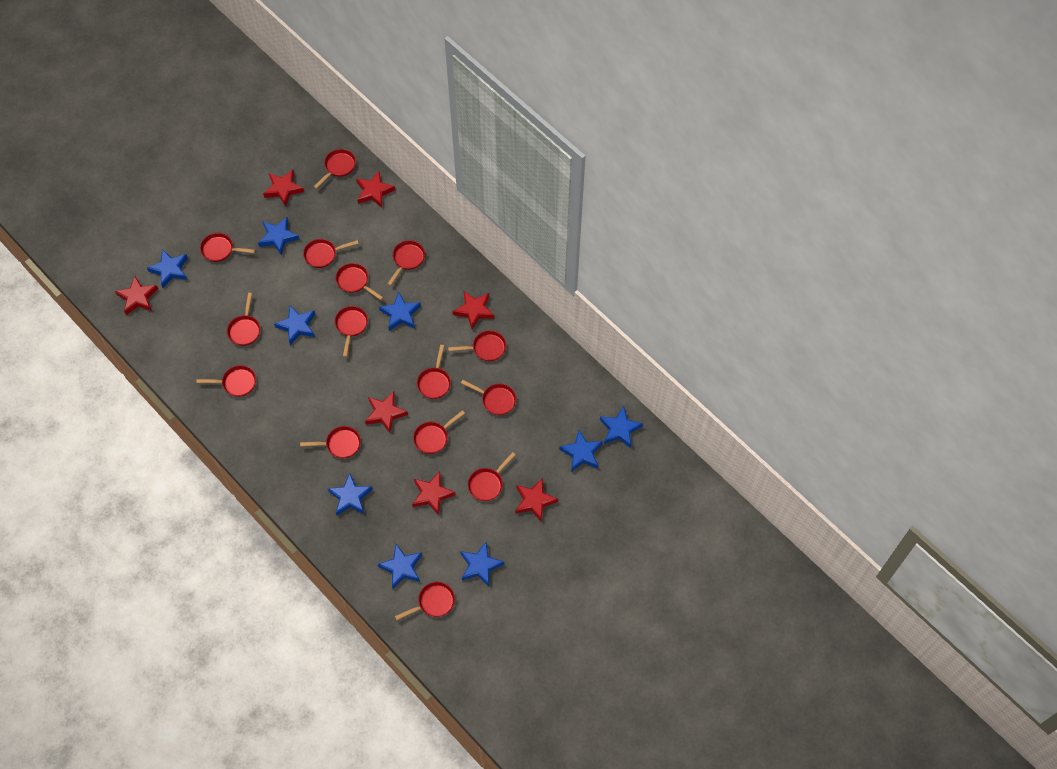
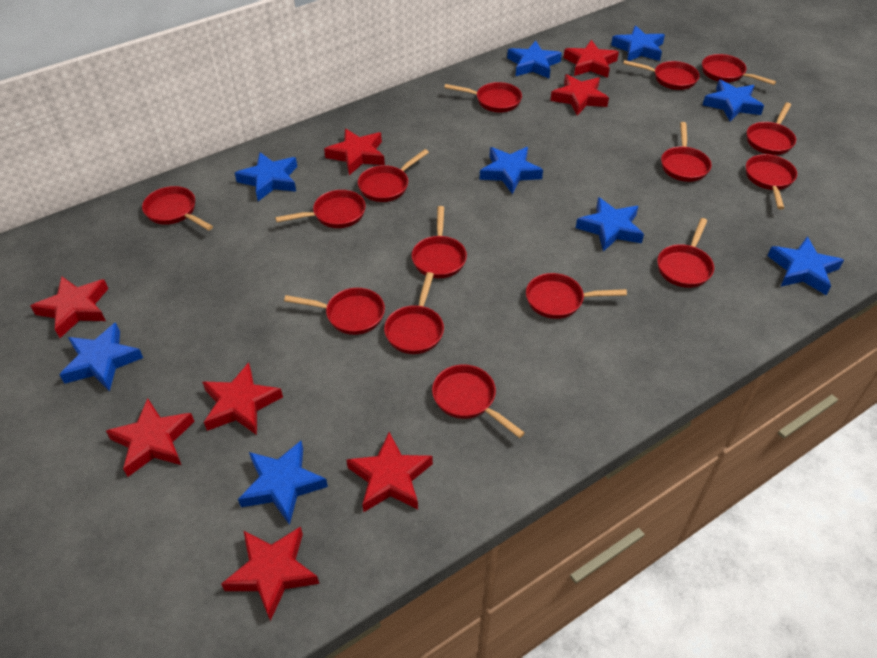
red star: [115,276,158,315] [263,170,304,207] [356,171,395,208] [365,392,408,433] [412,472,455,516] [453,291,494,329] [515,478,558,521] = 7 -> [31,276,108,338] [106,398,195,477] [202,363,283,435] [221,526,319,621] [324,129,385,175] [346,432,433,512] [550,74,609,116] [563,40,619,78] = 8

